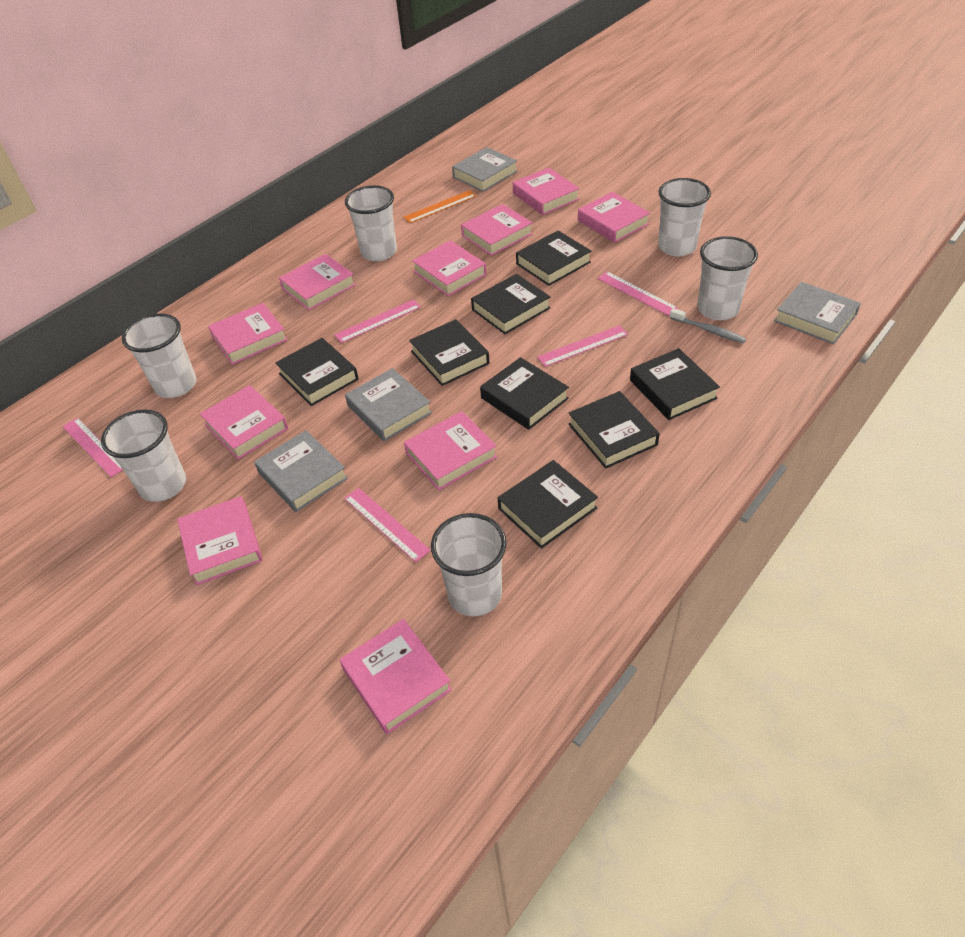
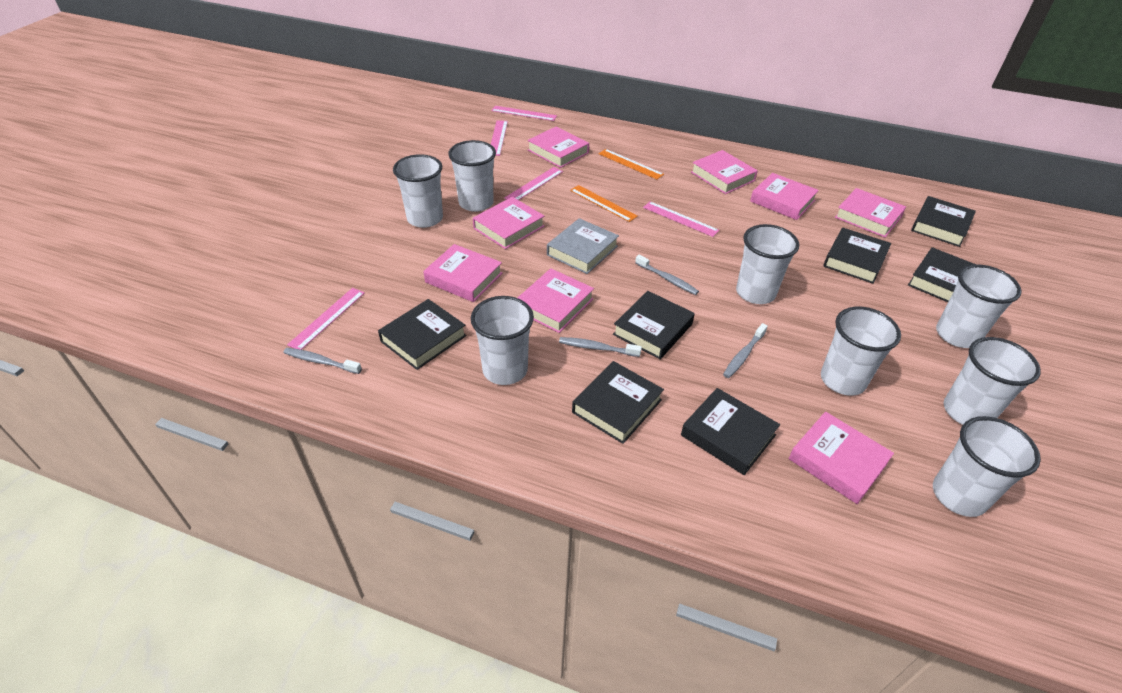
black book: [275,338,359,406] [409,319,490,386] [471,274,550,334] [480,357,569,430] [498,460,598,549] [516,231,591,286] [568,391,660,469] [630,348,720,420] = 8 -> [378,299,467,370] [572,361,664,444] [613,291,695,359] [681,388,780,475] [823,228,891,284] [908,247,976,302] [911,196,976,247] = 7
grey book: [254,430,348,512] [345,368,432,441] [452,147,518,192] [774,282,861,344] = 4 -> [547,218,619,274] = 1
grey toothbrush: [670,308,746,343] = 1 -> [284,348,362,374] [559,337,642,357] [635,255,699,295] [723,323,768,378] = 4
orange ruler: [403,190,477,223] = 1 -> [570,185,638,222] [598,149,664,179] = 2
pink book: [177,496,263,585] [200,385,288,460] [208,303,288,365] [279,254,356,310] [340,619,452,734] [404,411,497,490] [412,240,487,296] [461,204,533,256] [513,168,580,215] [578,192,650,243] = 10 -> [423,244,502,302] [473,197,544,249] [518,268,594,333] [527,127,589,168] [691,150,758,194] [750,173,819,220] [788,412,894,504] [835,188,906,238] = 8
white cup: [101,409,186,502] [122,313,196,398] [345,185,397,261] [431,513,507,616] [658,178,711,256] [697,236,758,320] = 6 -> [393,154,443,228] [448,140,496,212] [471,296,534,385] [736,224,799,304] [821,307,901,396] [933,416,1041,517] [936,264,1022,348] [944,337,1041,425] = 8

